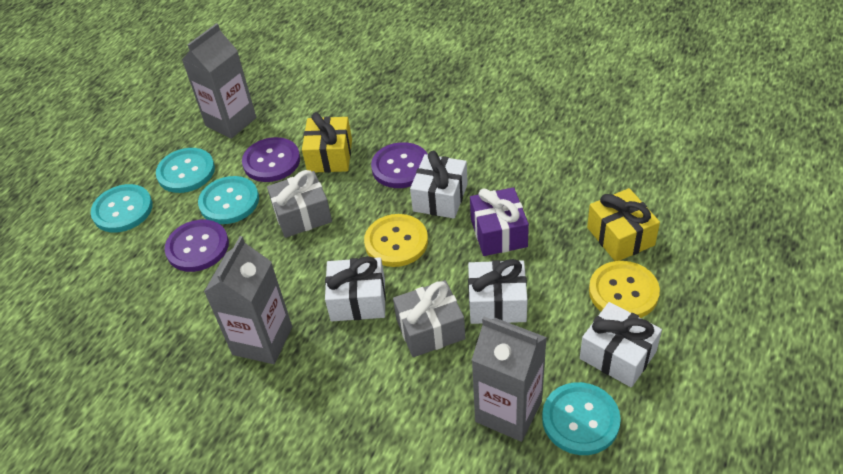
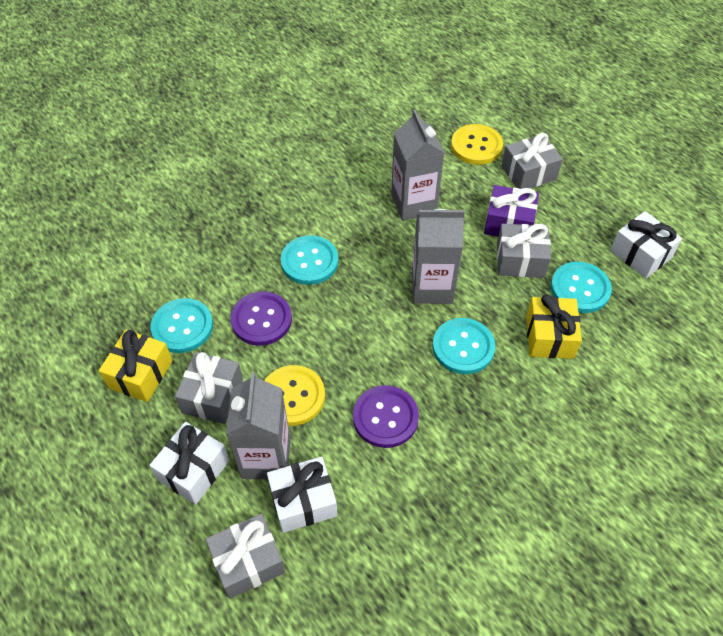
grey gift: [267,170,332,238] [393,280,465,357] = 2 -> [175,352,243,424] [206,513,285,599] [497,224,551,278] [501,133,563,189] = 4
purple button: [165,220,229,272] [242,137,300,182] [371,142,428,188] = 3 -> [231,291,292,346] [353,385,419,448] = 2
white gift: [325,256,386,321] [410,151,468,219] [468,259,528,324] [580,302,662,387] = 4 -> [149,422,230,504] [267,457,337,533] [610,211,682,278] = 3

